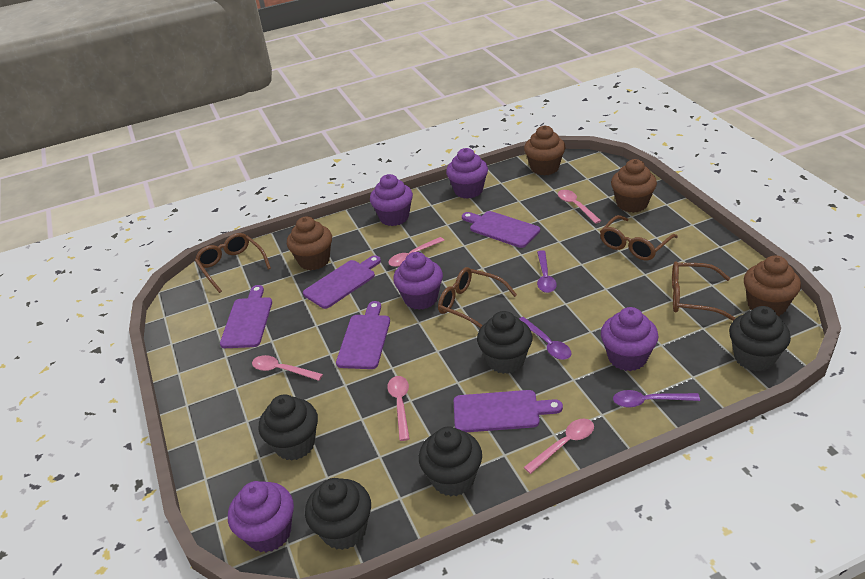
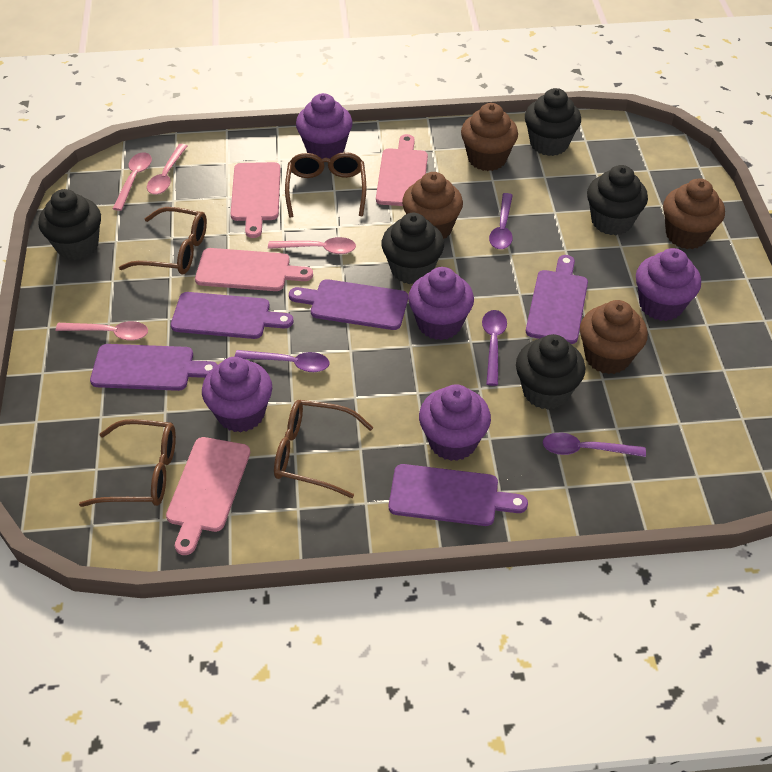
pink cutting board: none = 0 -> [166,437,250,555] [195,248,313,291] [230,162,281,238] [376,134,428,206] = 4
pink spoon: [252,355,323,381] [387,376,410,441] [388,237,445,267] [524,419,594,474] [558,190,601,224] = 5 -> [56,321,148,341] [112,152,152,211] [147,144,187,195] [268,237,356,254] = 4
purple spoon: [519,317,571,360] [537,250,557,293] [613,390,700,408] = 3 -> [235,350,329,372] [482,310,507,386] [489,193,513,249] [543,433,646,457] = 4

